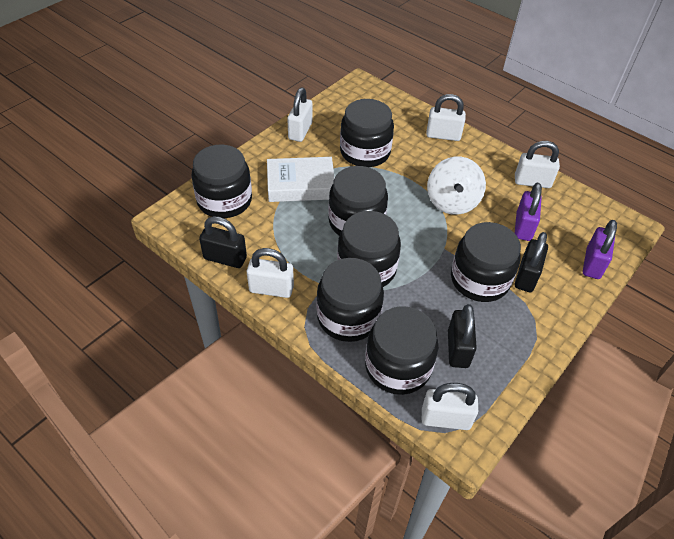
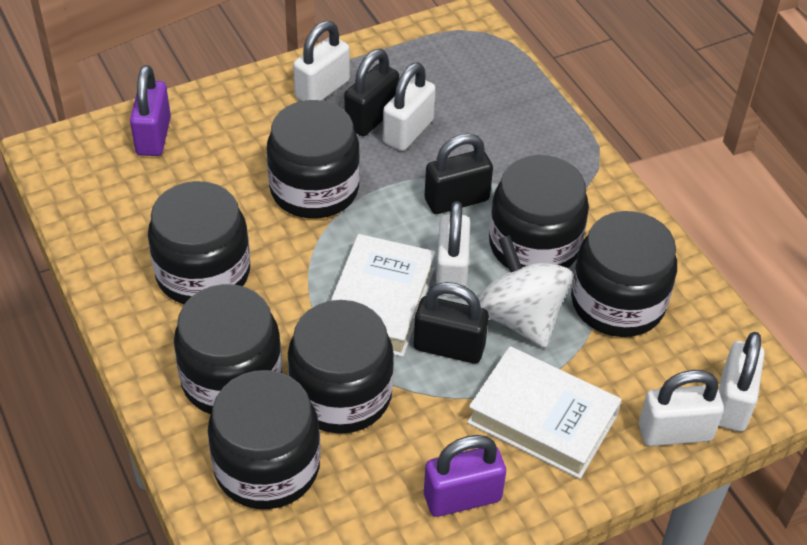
white book: [267,157,335,202] = 1 -> [330,234,435,357] [467,346,622,479] = 2

